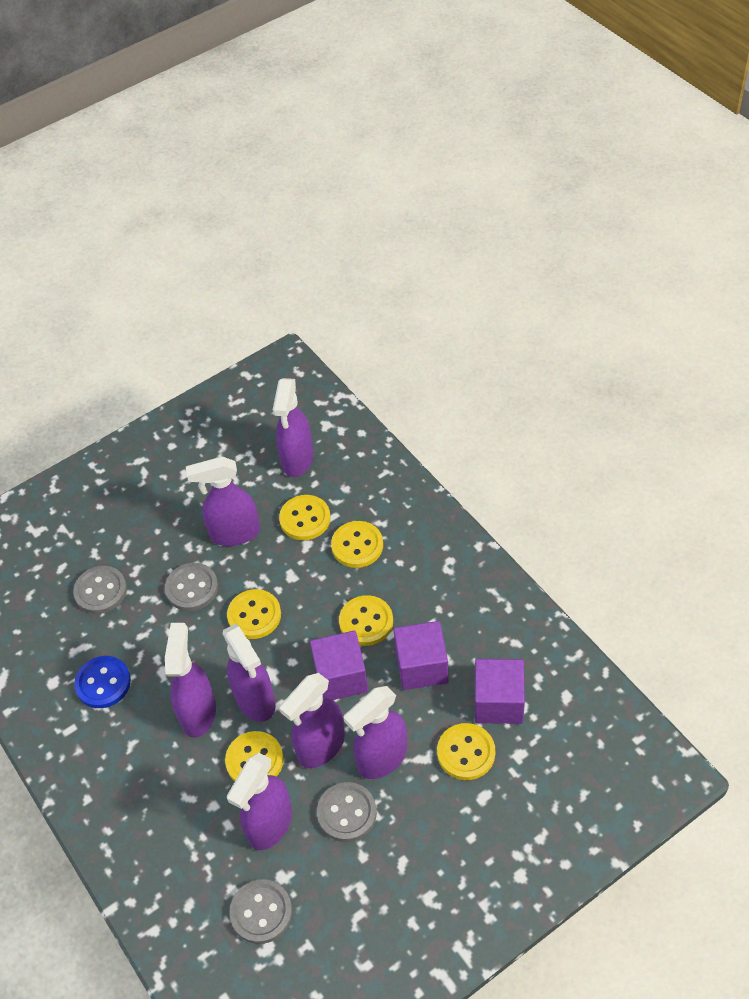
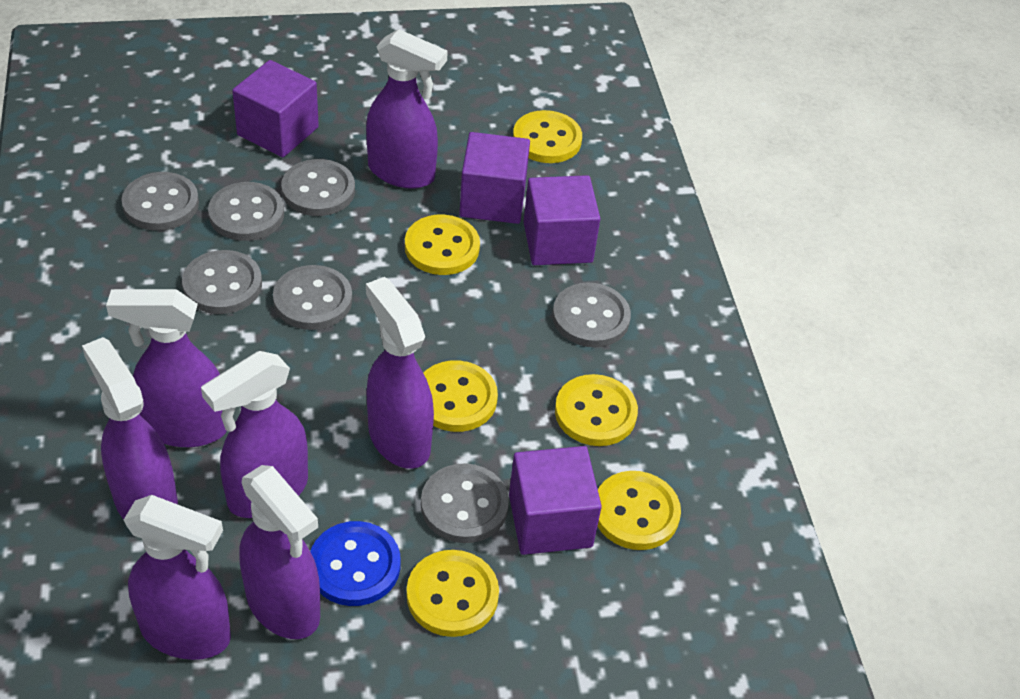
grey button: [73,566,127,614] [165,563,218,611] [229,879,292,944] [317,782,377,842] = 4 -> [121,172,199,231] [182,250,262,314] [208,182,284,241] [273,265,352,330] [281,159,355,216] [421,463,509,543] [552,282,631,347] = 7
purple cube: [310,631,368,700] [394,621,449,690] [475,659,525,724] = 3 -> [232,60,319,157] [459,132,530,224] [509,446,602,555] [524,175,600,265] = 4

